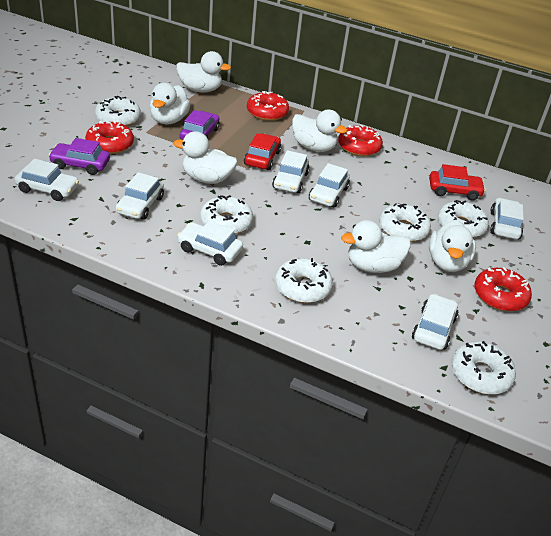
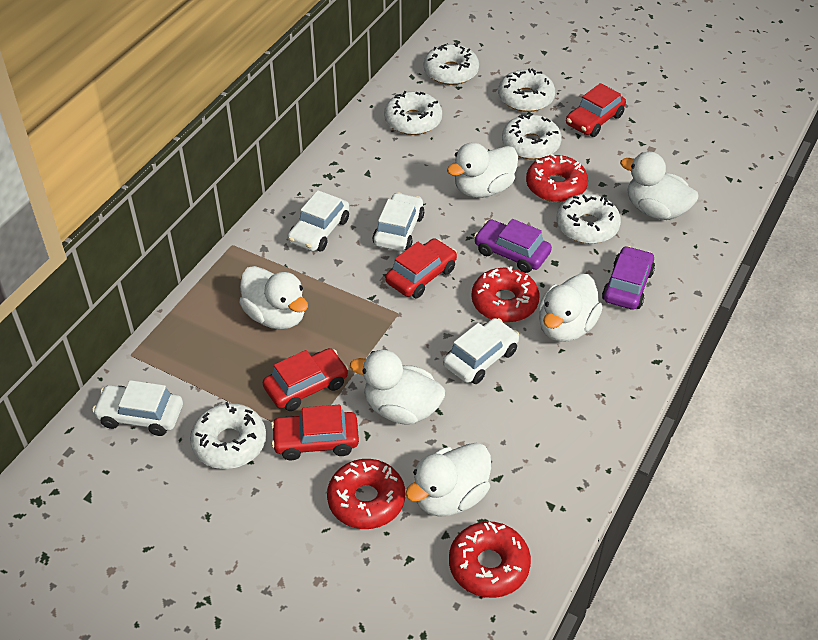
red car: [244,133,281,170] [429,164,486,201] = 2 -> [263,348,349,411] [271,405,359,460] [385,238,457,298] [566,83,626,137] = 4
white car: [15,159,79,201] [116,172,164,220] [177,220,243,266] [272,150,310,193] [309,163,350,208] [412,294,458,350] [490,198,524,240] = 7 -> [92,380,183,436] [288,190,349,252] [373,192,424,251] [443,318,519,384] = 4

